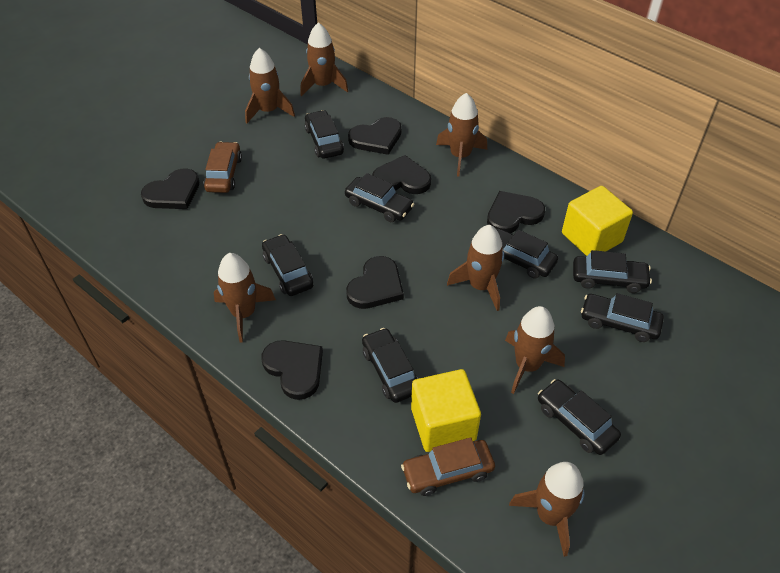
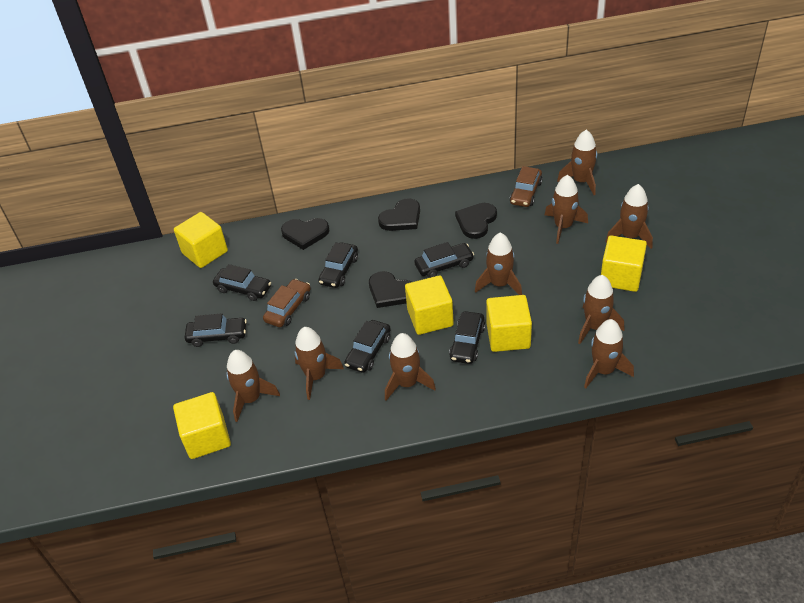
black car: [262,234,313,296] [304,110,344,159] [345,173,414,222] [362,328,418,403] [495,228,558,278] [538,379,621,455] [573,250,652,293] [581,293,664,342] = 8 -> [185,313,247,347] [213,264,271,301] [318,242,358,288] [344,320,391,373] [414,242,474,278] [449,311,485,364] = 6
black heart: [141,169,199,209] [261,340,323,400] [346,256,404,309] [348,117,402,155] [372,155,431,194] [487,191,545,233] = 6 -> [281,218,329,250] [369,271,411,308] [378,198,420,231] [455,203,497,239] = 4
brown rocket: [214,253,276,342] [245,48,295,123] [300,22,348,96] [436,93,487,176] [447,225,504,311] [505,306,565,394] [509,462,585,557] = 7 -> [226,350,280,422] [294,327,344,400] [385,333,436,401] [475,233,522,295] [545,175,588,244] [557,130,597,195] [578,275,624,344] [584,319,634,388] [606,184,653,249] = 9
yellow cube: [411,369,481,452] [562,186,633,256] = 2 -> [173,392,231,459] [174,212,228,268] [405,276,454,335] [486,295,532,352] [601,235,647,292] = 5

